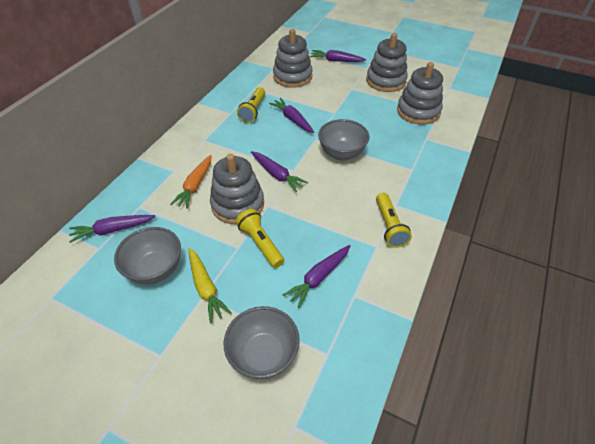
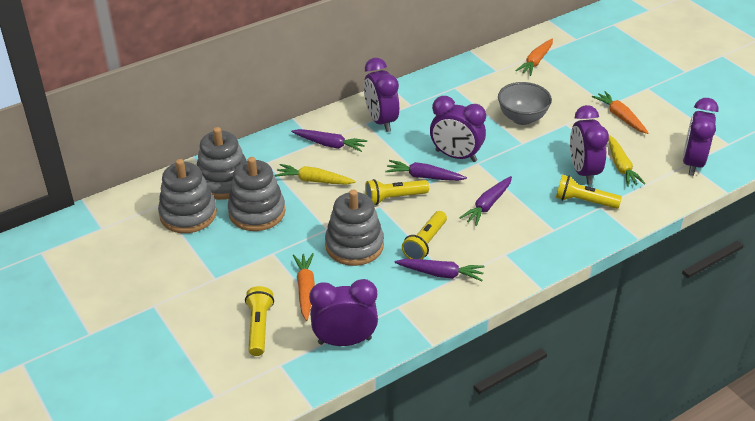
grey bowl: [114,227,181,284] [224,306,300,379] [318,119,370,161] = 3 -> [498,82,552,125] = 1
orange carrot: [170,155,211,209] = 1 -> [293,253,315,321] [515,39,553,76] [592,91,648,134] = 3
purple carrot: [69,215,156,243] [251,151,308,192] [269,98,314,133] [283,245,350,308] [310,50,366,62] = 5 -> [291,129,367,152] [386,160,467,181] [394,259,484,281] [459,176,512,226] = 4
purple clock: none = 0 -> [309,279,378,346] [364,58,399,132] [430,96,486,162] [570,105,609,185] [683,98,719,176] = 5
yellow carrot: [188,248,232,323] = 1 -> [275,164,356,185] [608,135,646,187] = 2
yellow flashlight: [236,209,284,268] [237,87,265,123] [376,193,412,248] = 3 -> [245,286,274,356] [365,179,429,205] [402,211,447,259] [556,175,622,209] = 4

